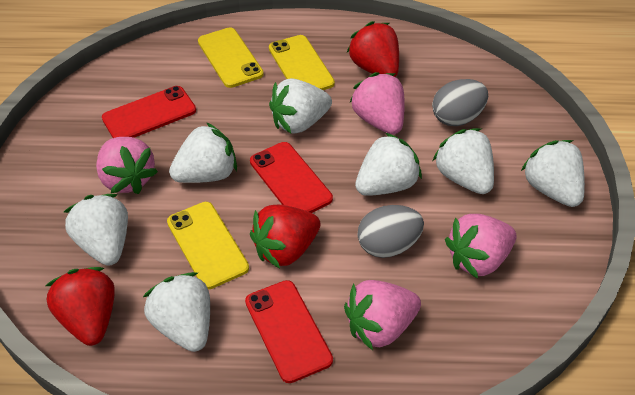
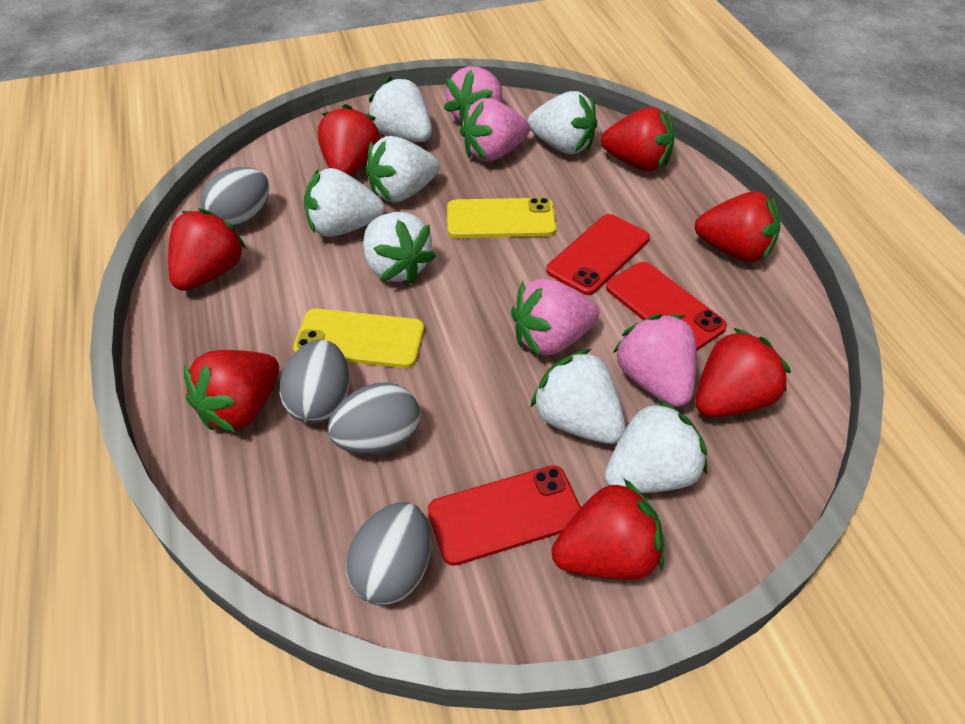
grey egg: [357,205,424,258] [432,79,488,126] = 2 -> [200,167,269,228] [279,340,350,423] [328,382,420,455] [346,502,431,605] = 4
red strawberry: [46,267,115,346] [250,205,321,269] [347,21,399,77] = 3 -> [168,208,247,291] [184,350,279,433] [318,104,380,176] [551,478,664,580] [601,107,674,171] [695,191,780,262] [695,328,791,417] = 7
yellow phone: [167,202,249,289] [198,27,264,88] [269,35,335,90] = 3 -> [293,309,424,368] [447,197,556,238] = 2

